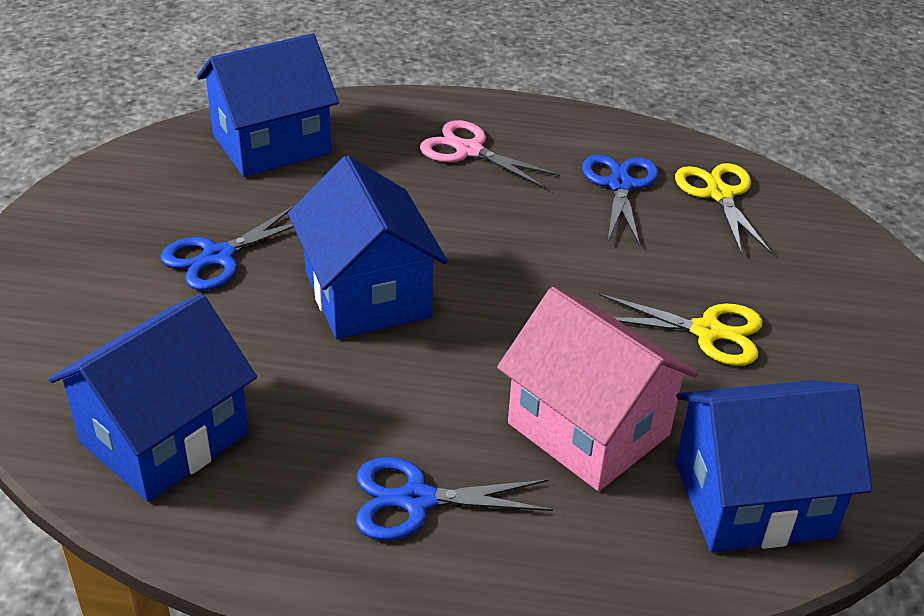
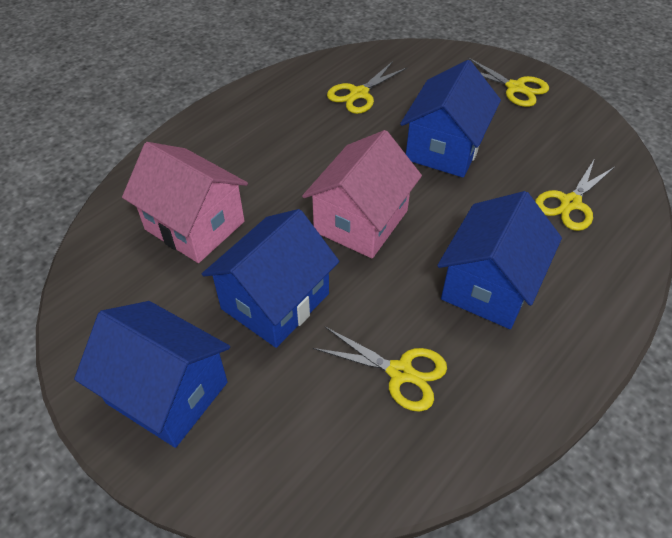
blue scissors: [160,205,295,290] [356,457,553,540] [582,155,658,247] = 3 -> none = 0
pink house: [497,287,698,491] = 1 -> [122,142,248,263] [302,130,422,258] = 2
pink scissors: [420,120,560,188] = 1 -> none = 0
yellow scissors: [598,294,763,366] [675,163,772,255] = 2 -> [313,327,447,412] [327,61,407,114] [468,57,549,107] [535,158,615,231] = 4

